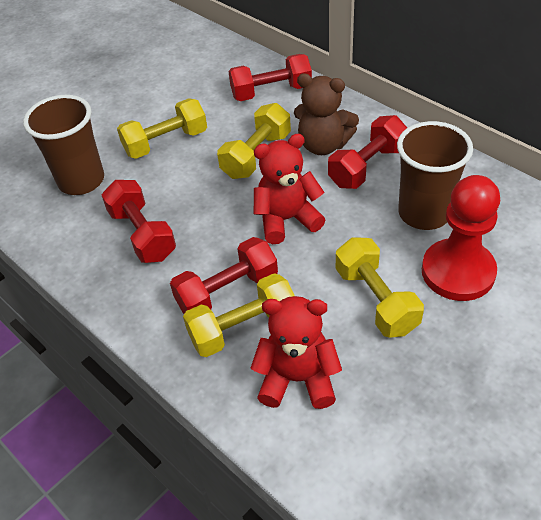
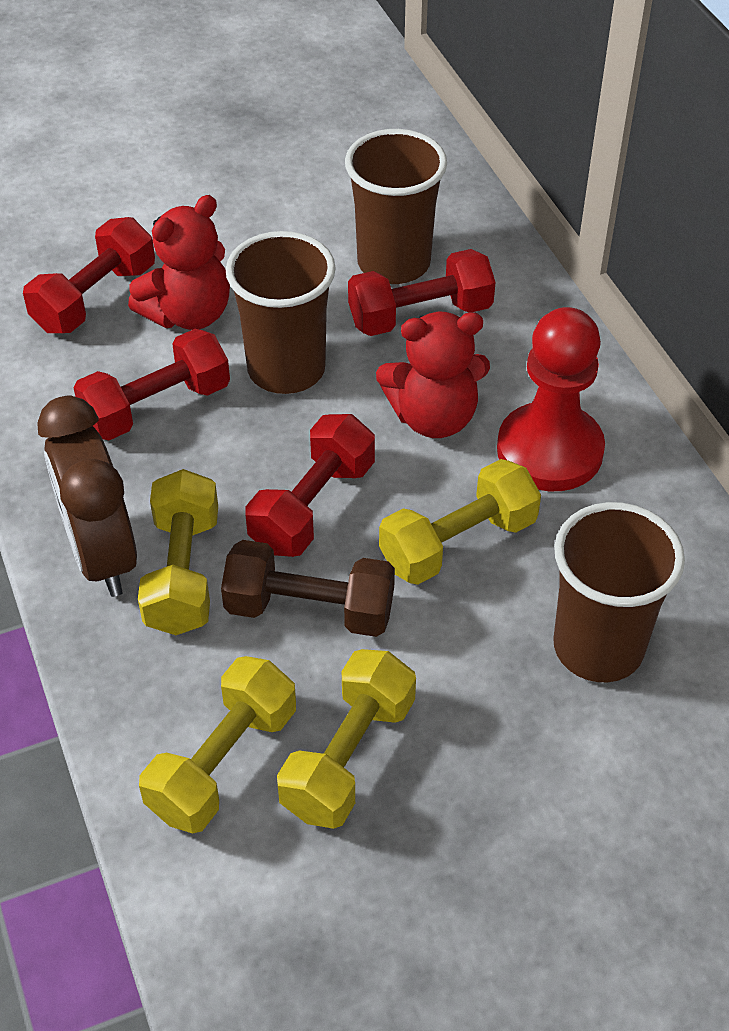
brown clock: none = 0 -> [37,396,137,597] = 1
brown cup: [23,95,104,195] [397,121,473,230] = 2 -> [226,231,336,394] [345,129,447,284] [553,502,685,682] = 3
brown dumbbell: none = 0 -> [221,540,395,637] = 1
brown teddy bear: [294,73,359,155] = 1 -> none = 0

